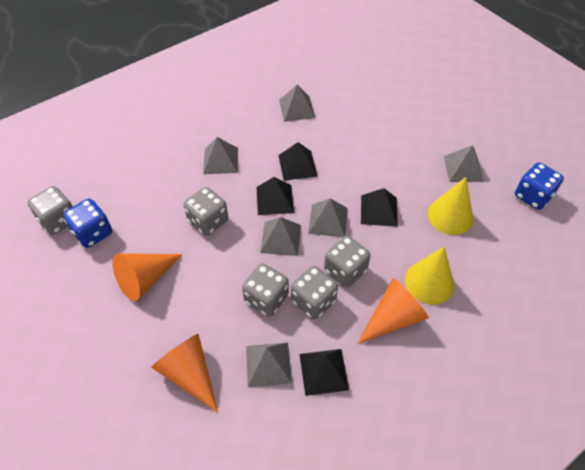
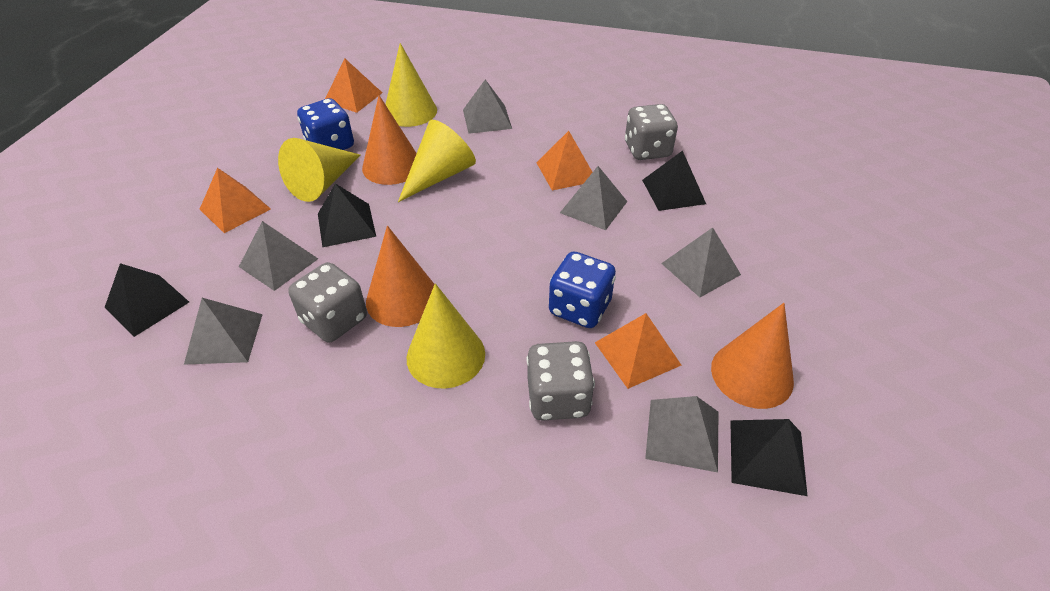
grey dice: [27,186,73,235] [184,187,228,236] [242,264,289,317] [291,266,338,319] [324,236,371,288] = 5 -> [289,262,367,342] [527,341,595,421] [625,104,678,160] = 3
orange pyramid: none = 0 -> [200,168,271,233] [325,59,382,113] [536,131,592,190] [595,313,681,389] = 4
yellow cone: [405,247,454,305] [427,177,473,235] = 2 -> [278,138,361,202] [385,43,437,127] [398,120,476,202] [407,283,485,389] = 4

